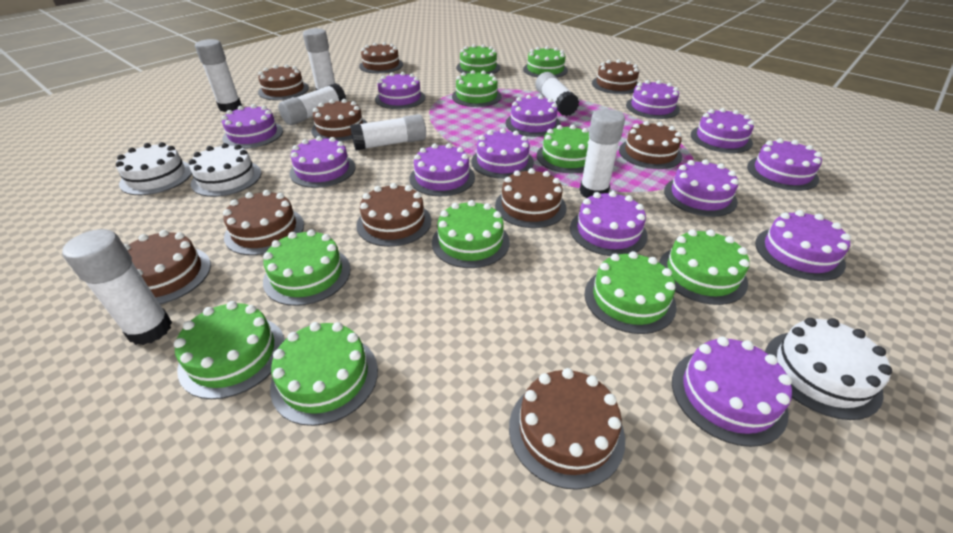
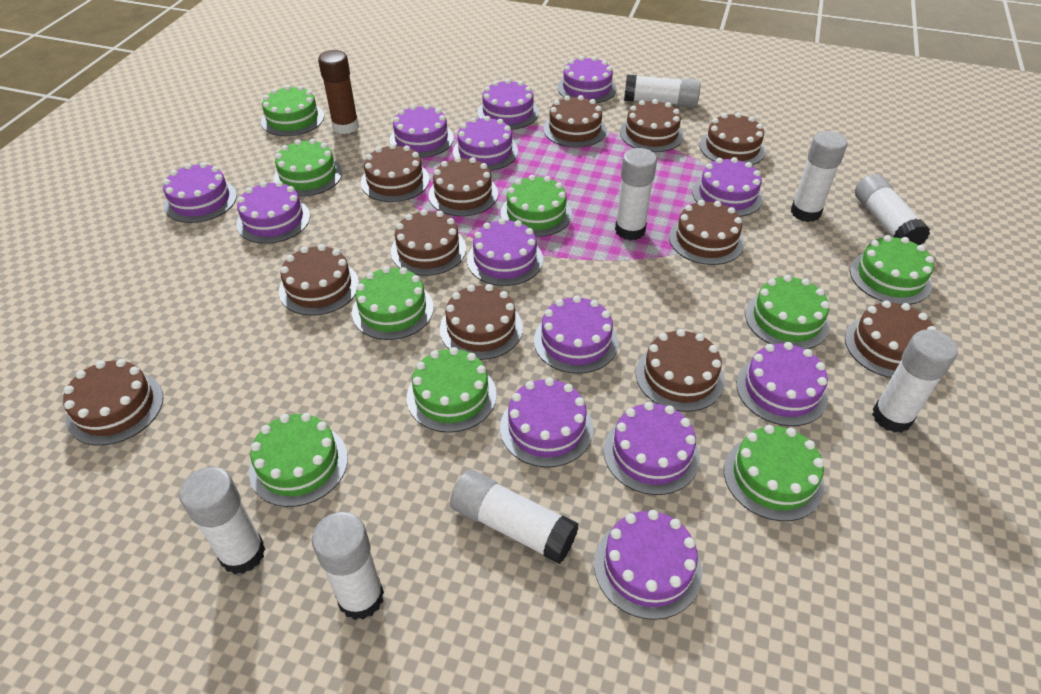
brown cake: [124,230,211,304] [223,190,304,255] [258,64,309,100] [311,99,367,141] [356,183,431,247] [359,42,403,74] [495,168,566,228] [509,368,625,490] [592,59,639,94] [619,121,682,169] = 10 -> [63,359,164,446] [279,244,359,316] [361,144,429,202] [391,209,466,276] [428,157,498,216] [440,284,523,360] [543,95,607,148] [620,99,684,152] [636,329,725,412] [669,200,744,265] [700,112,766,165] [845,301,937,378] = 12
brown glue stick: none = 0 -> [318,50,359,134] = 1
green cake: [174,301,285,399] [263,229,351,306] [270,322,378,426] [432,200,510,268] [452,70,502,107] [456,44,500,74] [523,46,568,78] [537,125,589,173] [584,251,677,334] [659,229,750,305] = 10 -> [249,413,348,507] [261,85,324,136] [273,139,342,196] [352,266,434,340] [407,347,497,433] [501,175,572,237] [724,425,825,521] [745,275,830,349] [850,235,934,305] = 9
white cake: [116,142,192,195] [189,143,261,197] [765,318,892,420] = 3 -> none = 0
white glue stick: [62,229,172,345] [195,39,242,112] [278,83,346,125] [303,28,335,90] [350,114,426,150] [535,72,579,116] [580,109,625,198] = 7 -> [179,467,265,574] [312,512,384,620] [450,470,579,564] [615,148,657,240] [624,75,701,107] [791,131,847,222] [855,174,930,245] [872,329,958,433] = 8

